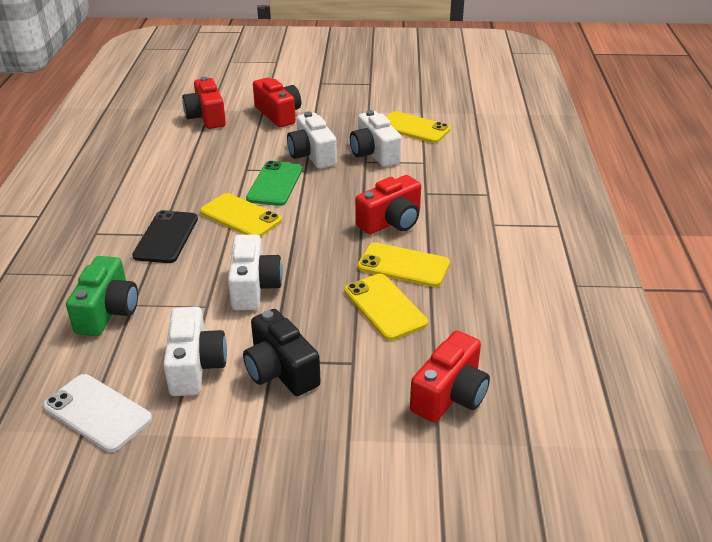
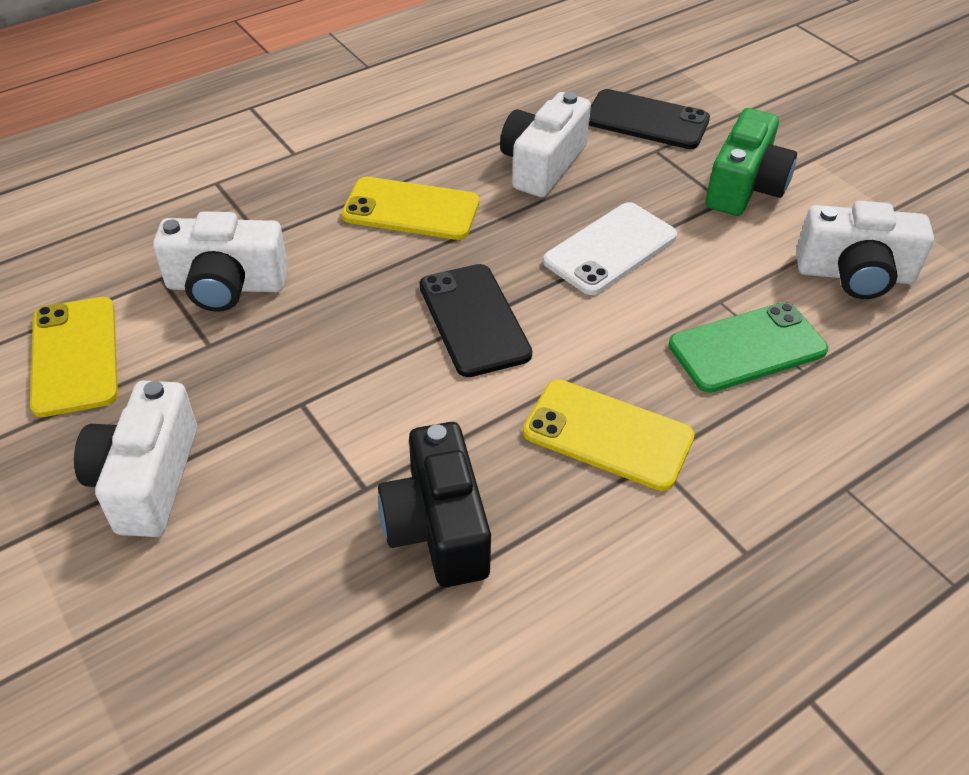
black phone: [132,210,198,263] = 1 -> [420,264,532,377] [589,89,710,149] = 2
red camera: [182,77,226,129] [253,78,301,127] [355,175,421,234] [410,331,490,422] = 4 -> none = 0
yellow phone: [200,193,282,237] [344,274,428,341] [357,242,450,287] [386,111,451,143] = 4 -> [30,297,118,417] [342,177,479,240] [523,379,695,491] = 3

